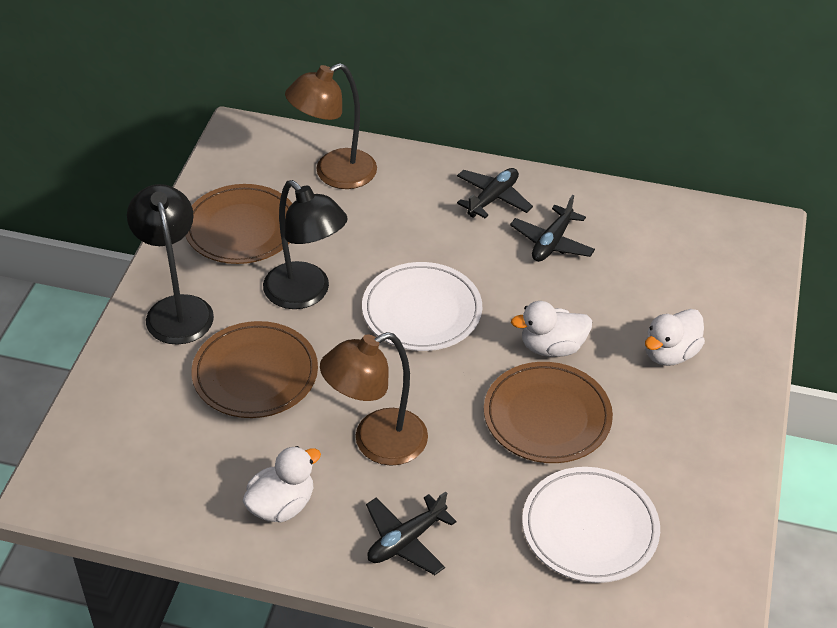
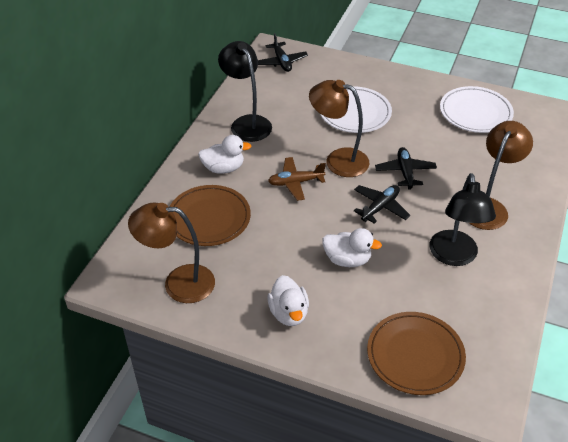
brown lamp: [285,63,377,189] [320,332,428,466] = 2 -> [128,203,215,303] [309,80,370,177] [469,121,533,230] = 3
brown plane: none = 0 -> [268,157,326,201] = 1
brown plate: [185,184,292,264] [192,321,318,418] [484,362,613,463] = 3 -> [170,185,251,246] [367,312,466,395] = 2

